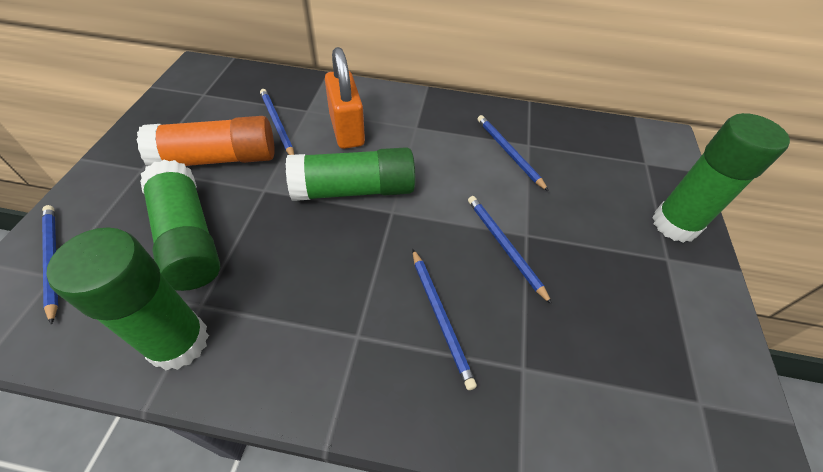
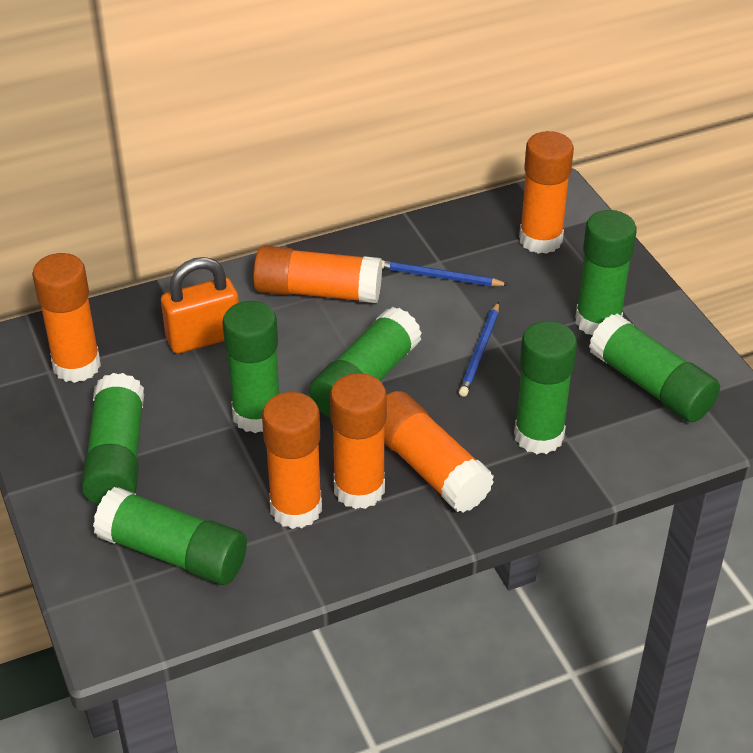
blue pencil: [42,205,58,325] [260,89,294,155] [412,249,477,390] [468,196,552,304] [478,115,549,192] = 5 -> [382,260,509,286] [459,302,499,397] = 2
green glue stick: [46,227,209,371] [140,160,220,291] [286,147,415,201] [652,113,790,243] = 4 -> [81,373,144,505] [93,487,247,585] [222,301,279,433] [309,307,422,418] [514,321,577,454] [575,210,637,336] [589,314,720,423] = 7
orange glue stick: [137,116,275,166] = 1 -> [32,253,101,383] [253,246,382,303] [262,392,322,529] [330,373,387,509] [384,391,494,513] [519,131,574,254] = 6

